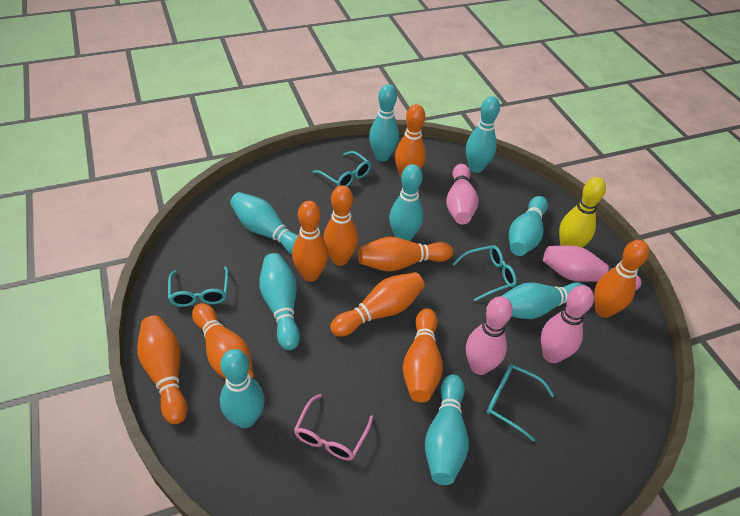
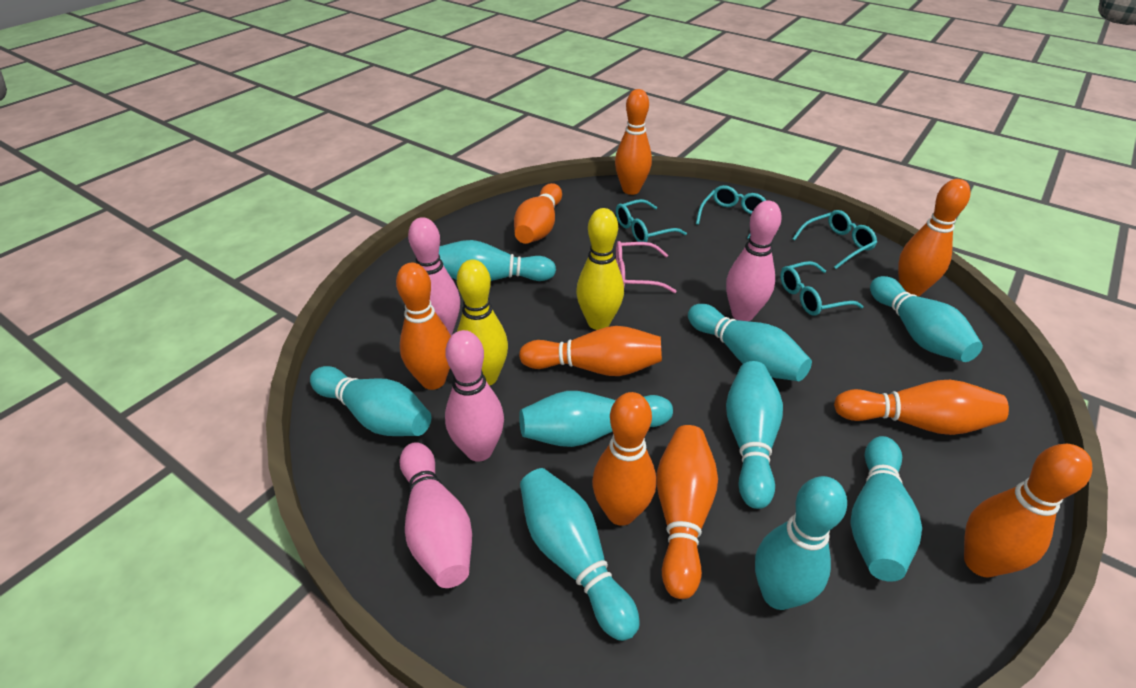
yellow bowling pin: [559,177,606,248] = 1 -> [457,259,508,386] [576,208,624,330] = 2

